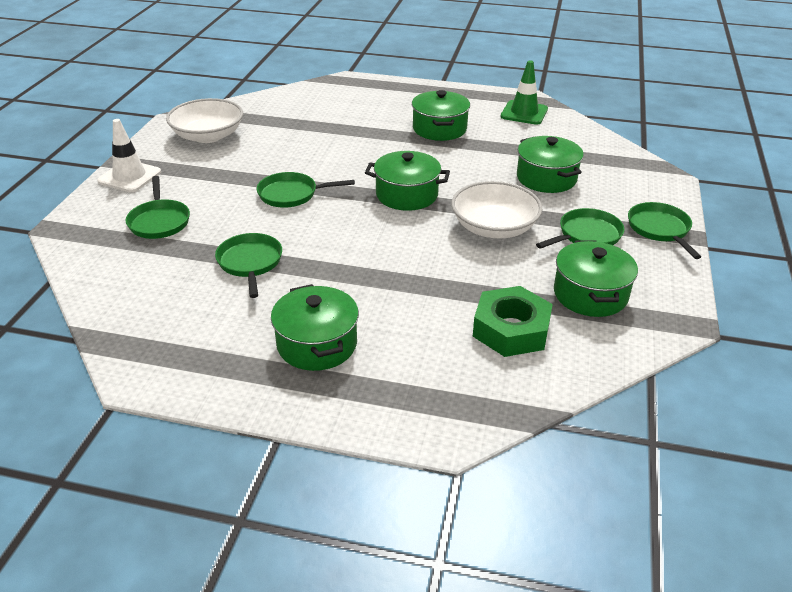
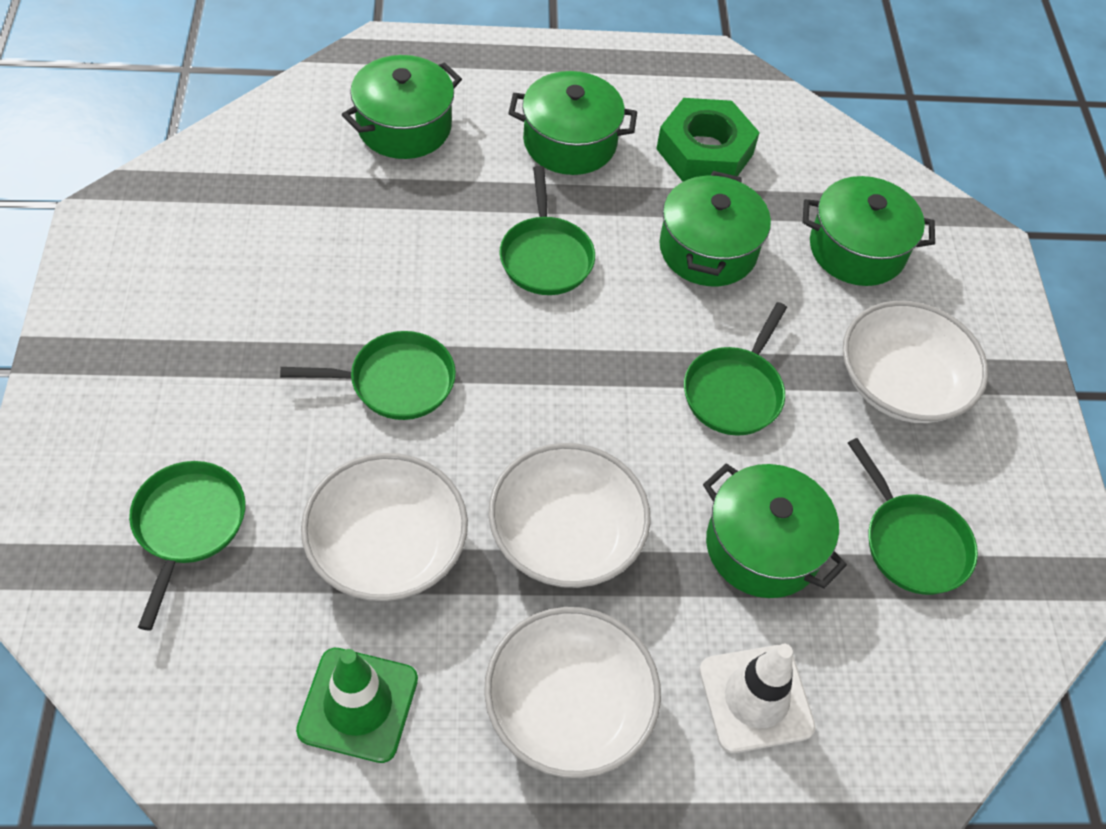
white bowl: [166,98,243,143] [451,181,542,238] = 2 -> [301,453,468,601] [484,607,661,778] [488,443,651,588] [843,301,988,423] = 4

